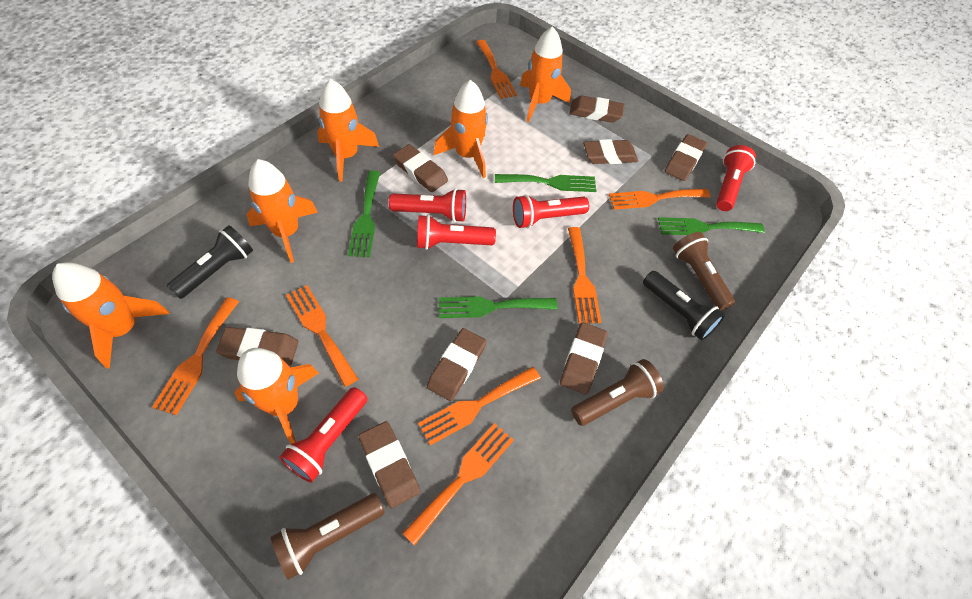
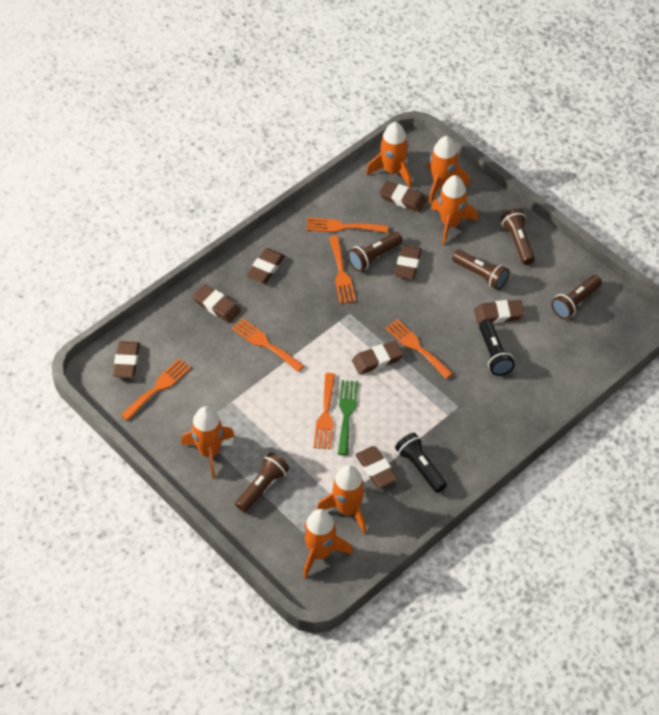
brown flashlight: [271,493,385,580] [571,359,664,426] [673,232,735,311] = 3 -> [235,453,289,512] [348,232,403,272] [452,250,509,290] [501,209,535,265] [551,275,602,319] = 5
green fork: [348,171,380,258] [439,296,558,318] [495,174,596,192] [658,217,765,235] = 4 -> [338,380,358,455] = 1
orange fork: [152,297,239,415] [286,285,358,387] [402,423,514,546] [418,367,541,446] [476,40,517,99] [568,227,601,324] [609,189,710,210] = 7 -> [121,359,191,421] [232,319,304,372] [306,218,389,233] [314,373,335,449] [329,236,356,304] [385,319,453,379] = 6
red flashlight: [279,387,367,483] [389,188,466,222] [417,215,496,250] [513,195,589,228] [716,145,756,211] = 5 -> none = 0

